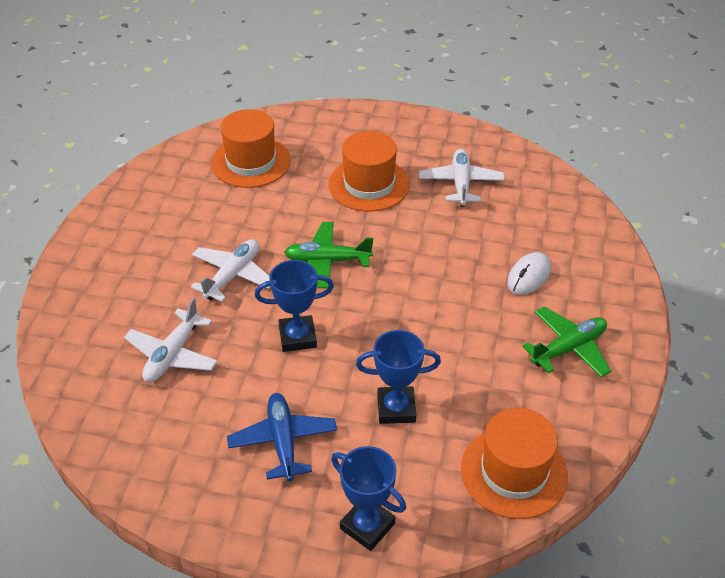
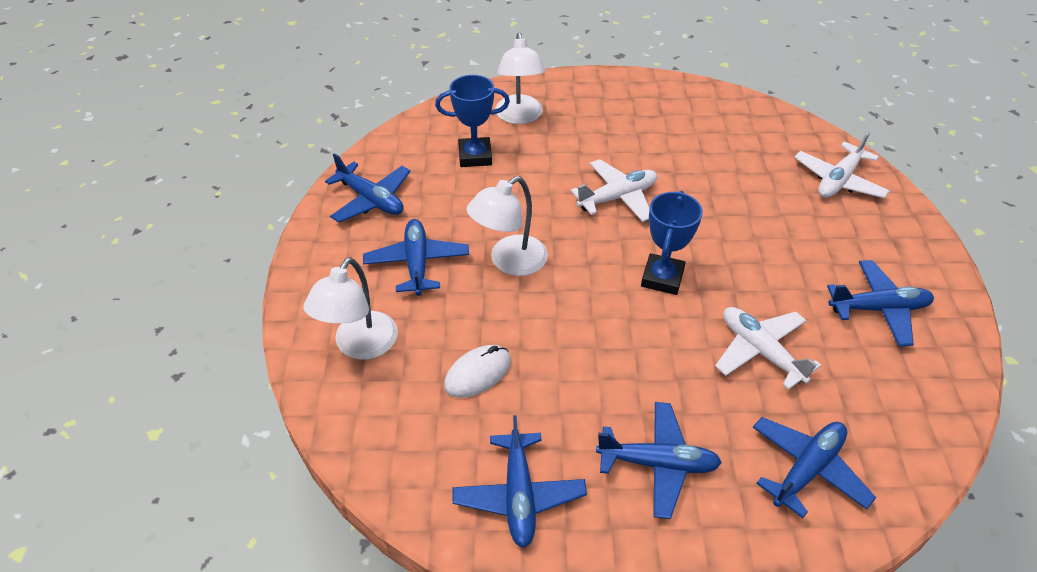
blue plane: [227,393,337,481] = 1 -> [325,153,411,223] [363,219,469,296] [452,415,587,548] [596,402,722,519] [753,417,876,518] [827,260,934,346] = 6
blue trophy: [255,260,334,352] [331,446,406,551] [356,330,441,424] = 3 -> [435,75,510,167] [641,191,703,295] = 2
green plane: [284,222,373,288] [522,306,611,378] = 2 -> none = 0
orange hat: [211,109,291,188] [329,131,410,212] [461,408,568,519] = 3 -> none = 0
white lamp: none = 0 -> [304,257,398,360] [467,176,548,276] [495,33,545,124] = 3

